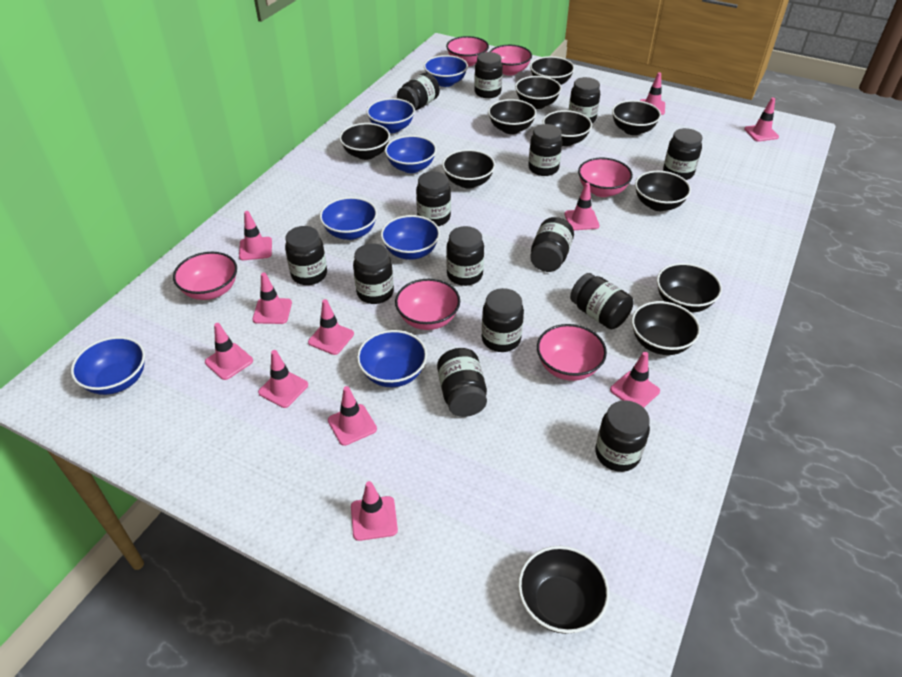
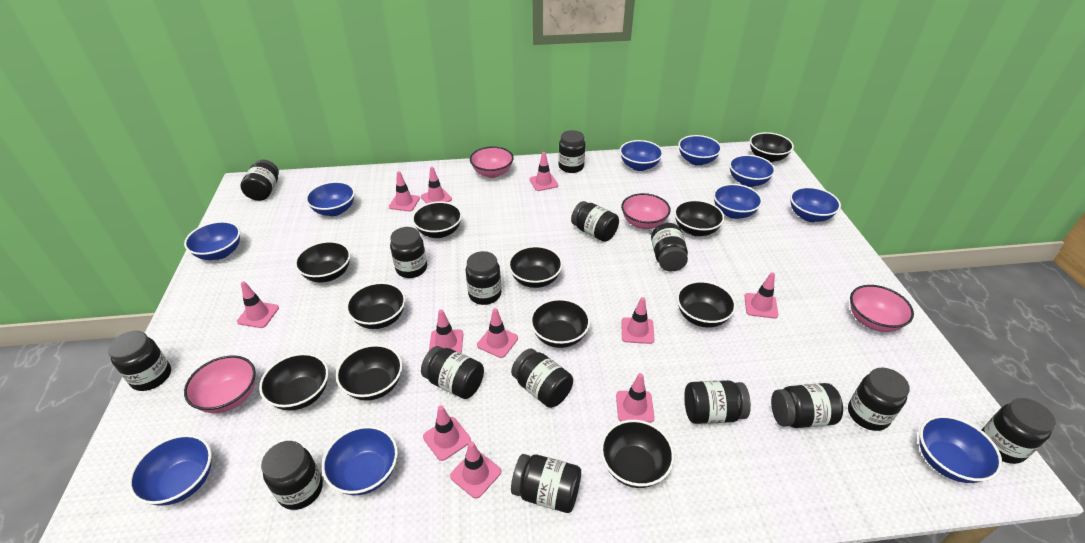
black jar: [285,226,327,285] [353,243,394,304] [397,73,440,110] [416,171,451,226] [437,348,487,417] [446,226,484,286] [474,52,503,98] [482,288,524,352] [528,124,562,176] [530,217,574,272] [569,77,600,123] [570,273,634,329] [595,400,650,472] [663,128,702,180] = 14 -> [108,331,171,391] [240,160,279,201] [261,441,323,510] [390,227,427,278] [421,346,484,399] [466,251,501,305] [511,348,573,408] [511,454,581,513] [558,130,585,173] [571,201,619,242] [651,223,688,271] [684,380,751,424] [771,383,843,428] [848,368,910,431] [982,398,1056,464] = 15
blue bowl: [71,336,145,395] [320,197,377,240] [357,330,427,387] [367,98,415,133] [381,215,440,260] [385,135,437,173] [424,55,468,87] = 7 -> [128,434,212,506] [184,221,240,260] [306,181,355,216] [322,426,398,495] [620,140,663,171] [678,135,722,166] [713,184,763,219] [729,155,775,187] [790,187,841,222] [919,415,1002,483] = 10
pink bowl: [173,252,237,300] [395,279,460,330] [446,36,489,66] [490,45,532,76] [537,324,607,381] [578,158,633,197] = 6 -> [184,355,256,413] [470,146,514,178] [621,193,671,229] [850,285,914,332] = 4

